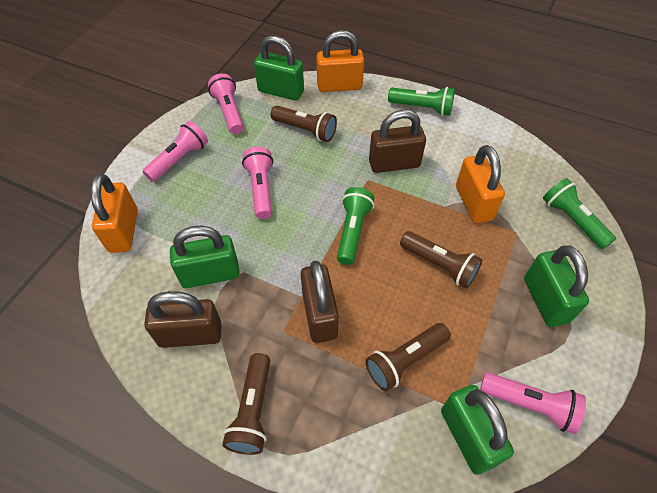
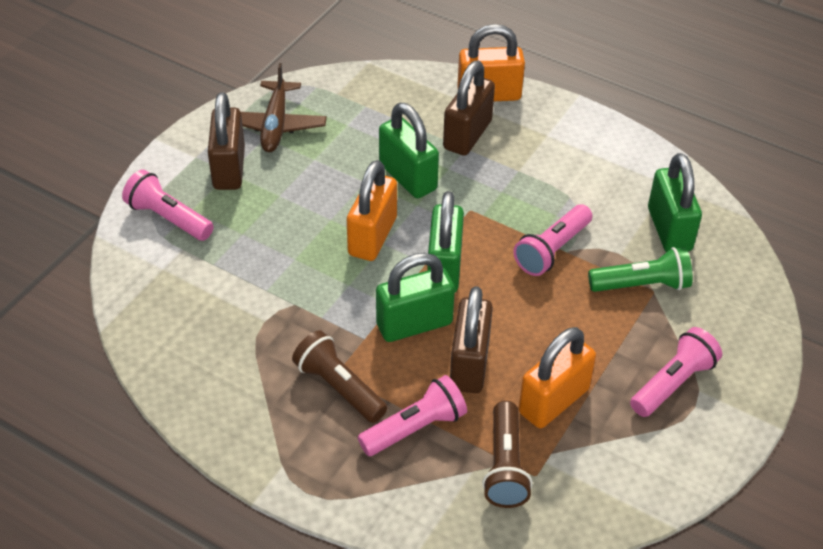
brown flashlight: [222,353,270,455] [270,106,337,142] [365,323,451,391] [400,231,482,288] = 4 -> [292,330,387,423] [482,401,533,508] = 2
brown plane: none = 0 -> [241,63,327,152] = 1
green flashlight: [337,187,374,265] [388,87,455,116] [543,178,616,249] = 3 -> [588,247,693,292] = 1

